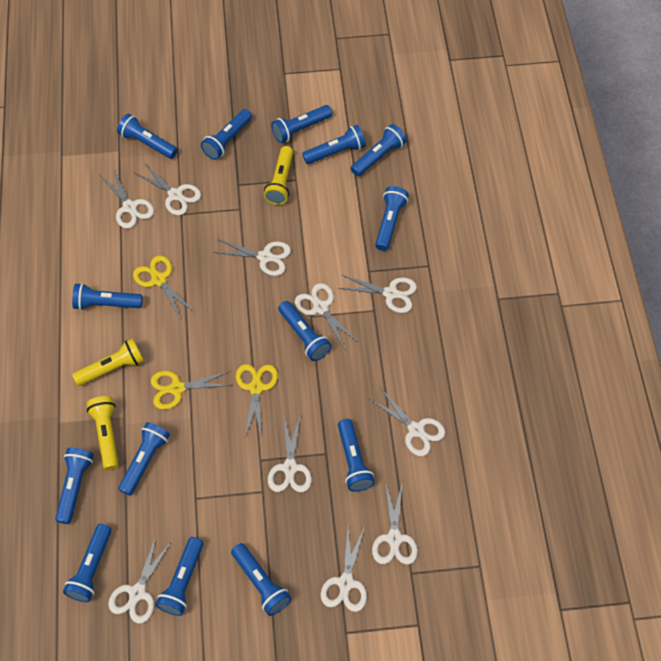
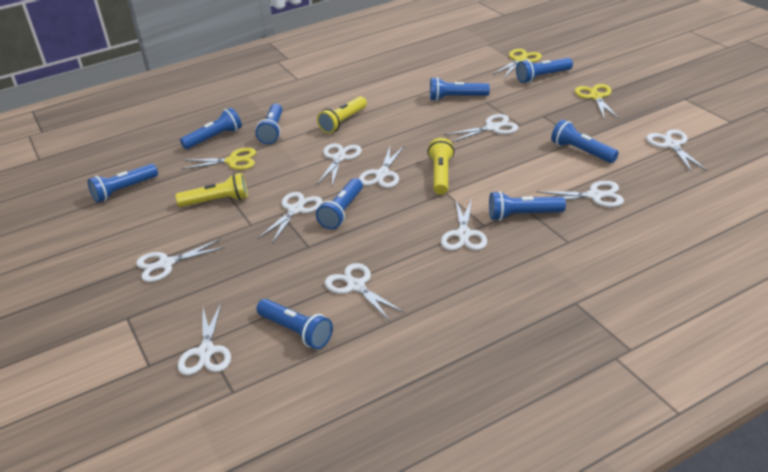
blue flashlight: [55,448,94,524] [63,524,112,602] [72,283,143,310] [117,114,178,159] [118,422,170,496] [156,537,204,616] [201,109,252,160] [231,543,291,616] [271,105,332,143] [278,301,332,361] [302,125,366,164] [338,419,375,492] [351,124,407,176] [375,186,409,251] = 14 -> [88,164,158,203] [180,108,242,149] [255,104,282,144] [256,299,333,349] [316,178,363,229] [430,77,490,101] [489,191,566,221] [516,58,573,83] [551,120,619,163] = 9

